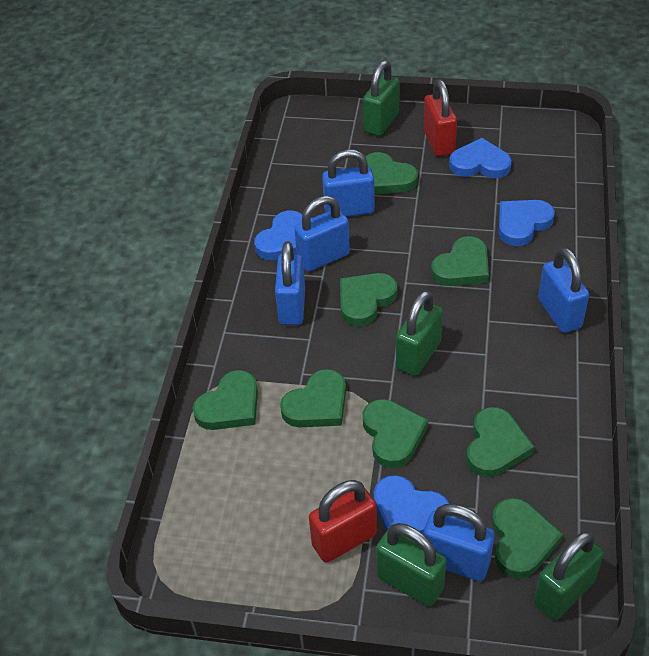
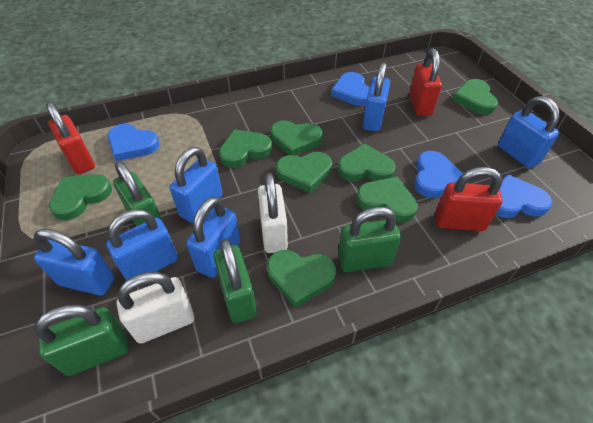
blue padlock: [275,241,305,325] [294,196,350,272] [322,149,375,217] [424,504,494,581] [538,247,589,333] = 5 -> [34,228,115,296] [106,209,178,281] [170,147,223,223] [186,197,240,278] [362,62,390,132] [498,96,560,168] = 6
red padlock: [309,480,377,563] [424,79,457,157] = 2 -> [46,102,95,174] [409,48,442,116] [435,167,503,231] = 3
white padlock: none = 0 -> [117,272,194,344] [258,173,288,253] = 2

